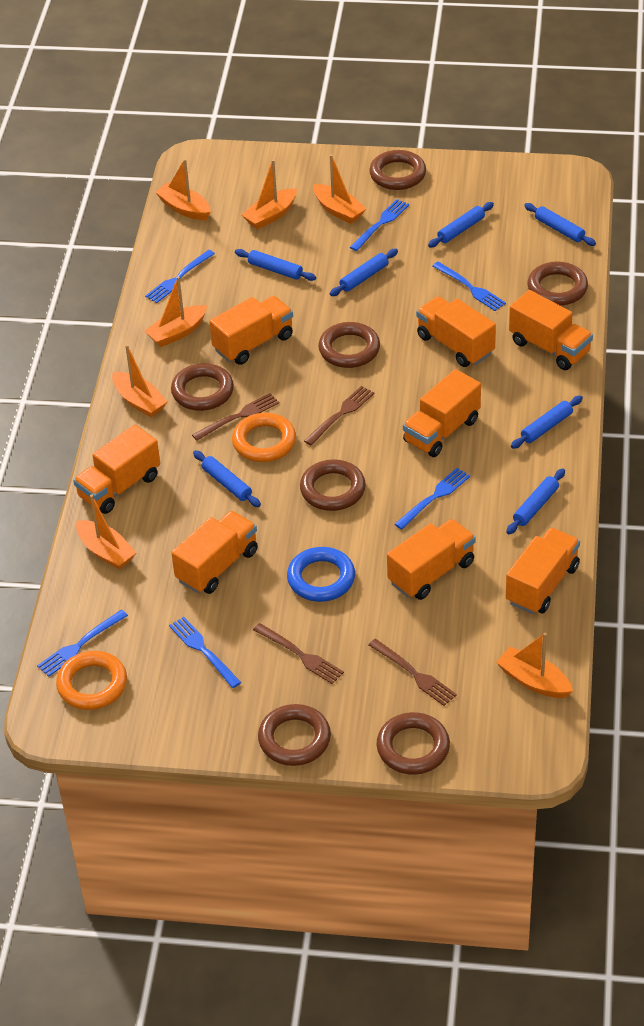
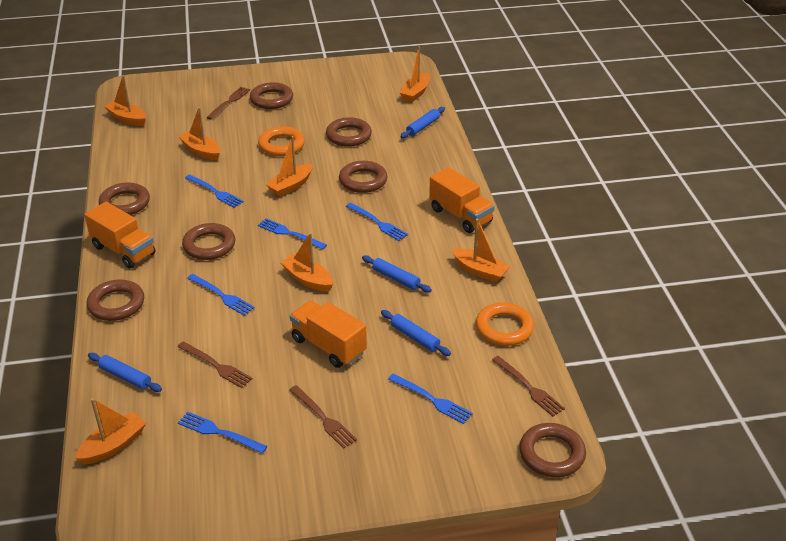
blue ring: [287,547,355,602] = 1 -> none = 0
blue rolling pin: [193,450,261,507] [235,249,316,281] [330,249,398,296] [428,202,494,247] [506,468,565,534] [511,396,583,449] [524,203,596,246] = 7 -> [88,353,162,392] [362,255,432,293] [381,310,451,356] [400,107,445,138] = 4
orange truck: [73,424,160,514] [171,511,258,594] [209,296,293,365] [387,519,476,600] [403,369,481,457] [416,296,496,367] [506,528,580,614] [509,290,593,370] = 8 -> [84,202,155,269] [290,301,367,368] [429,167,495,233] = 3

